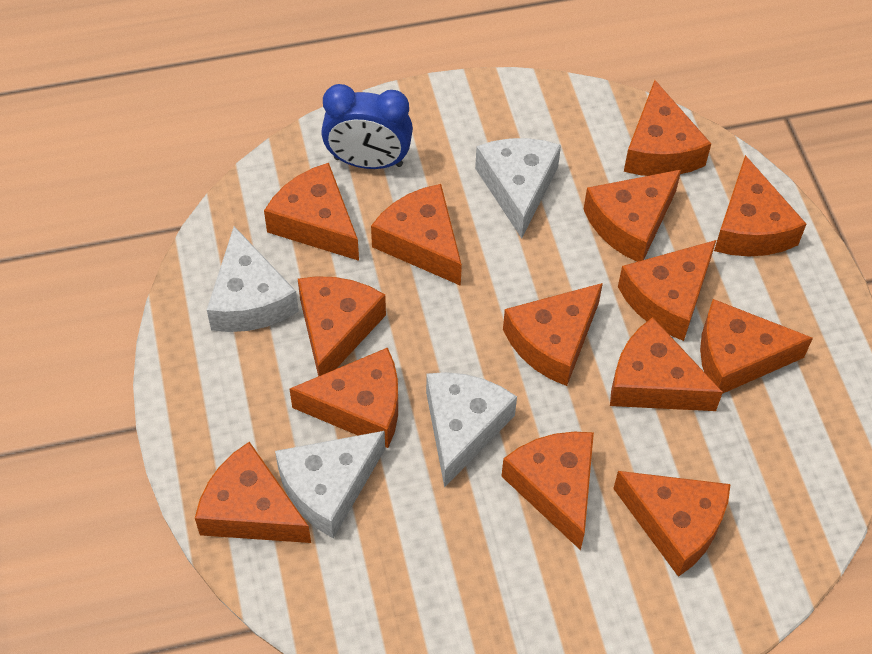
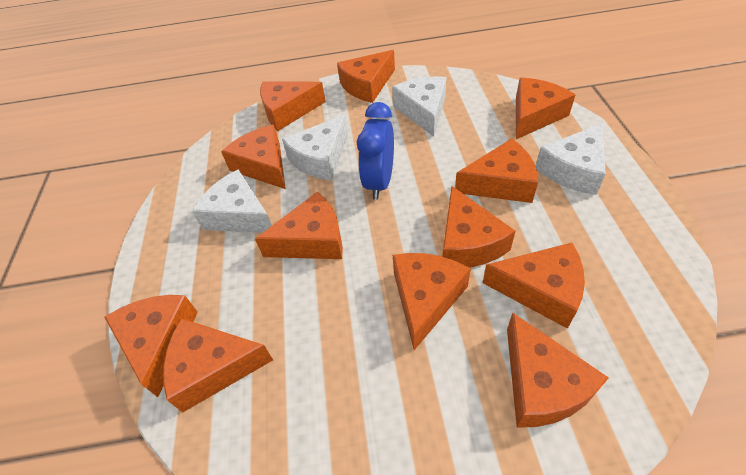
orange cheese: [195,441,311,543] [264,163,359,261] [290,347,398,448] [298,276,386,376] [371,184,462,286] [501,432,594,550] [503,283,603,386] [583,169,682,262] [610,317,723,411] [613,471,731,577] [618,240,716,341] [624,80,711,176] [700,299,813,394] [714,155,806,257] = 14 -> [104,295,198,397] [163,318,273,413] [221,125,286,189] [255,192,343,259] [260,82,326,131] [337,50,395,103] [393,253,471,350] [442,186,515,268] [455,138,538,203] [483,243,585,329] [507,312,609,428] [516,78,576,139] = 12

